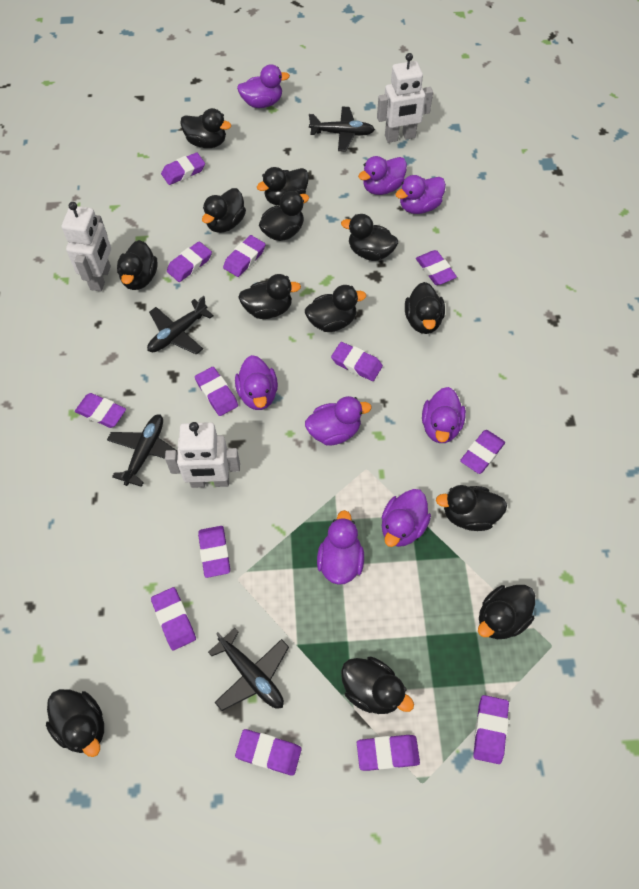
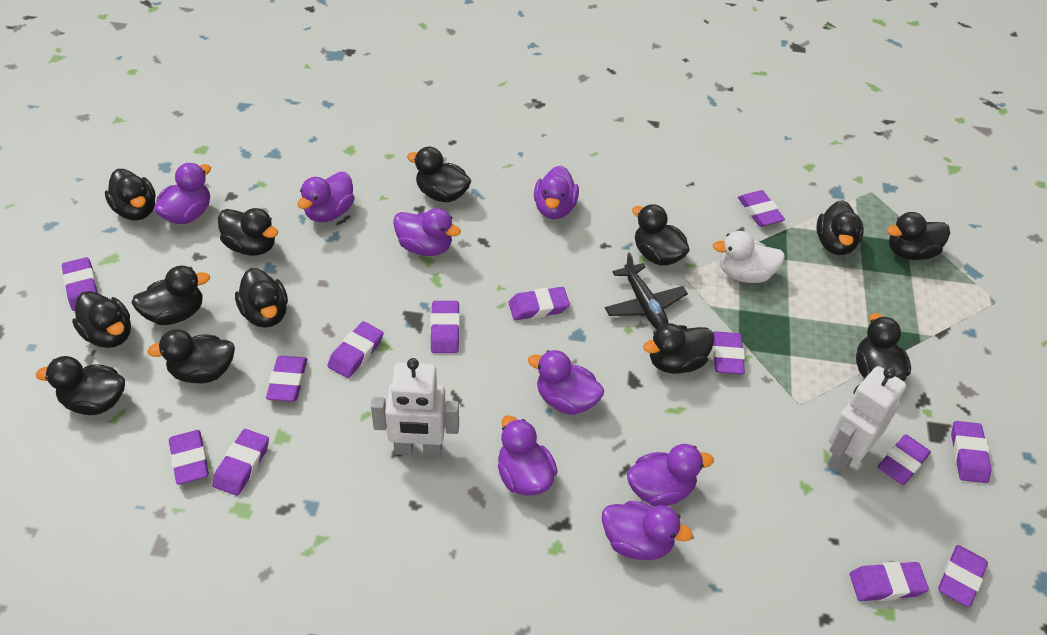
black plane: [107,414,178,487] [147,296,214,355] [208,628,289,711] [309,106,375,152] = 4 -> [605,252,688,329] = 1
white duck: none = 0 -> [713,231,785,283] = 1
white robot: [62,202,111,291] [165,422,240,488] [377,53,433,143] = 3 -> [371,358,459,457] [827,366,906,474] = 2

